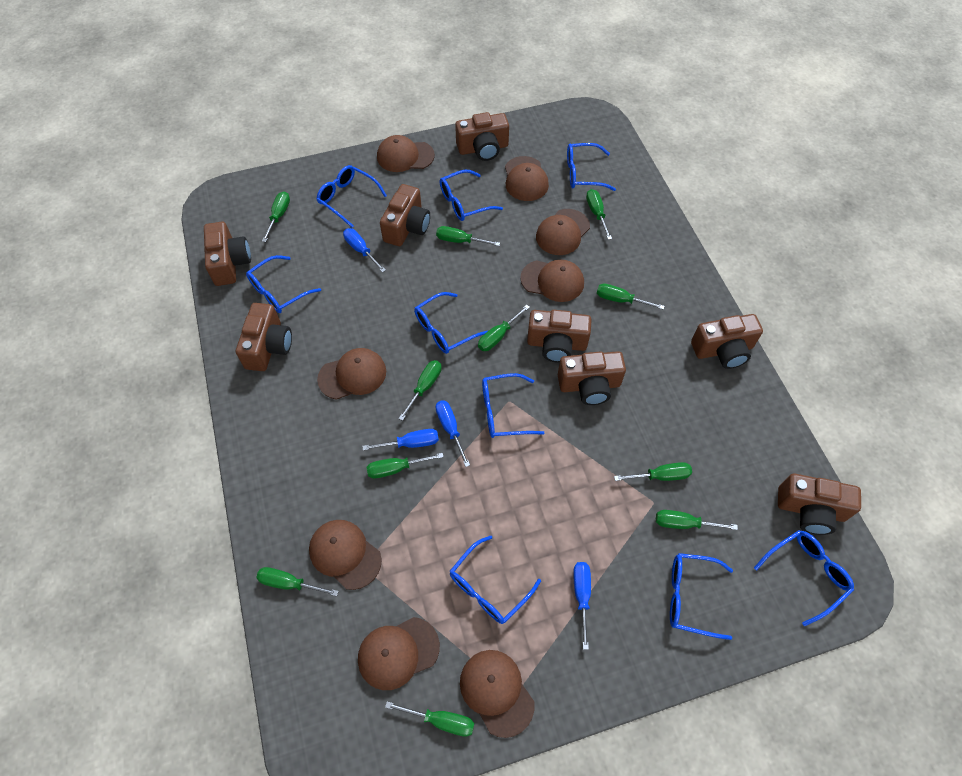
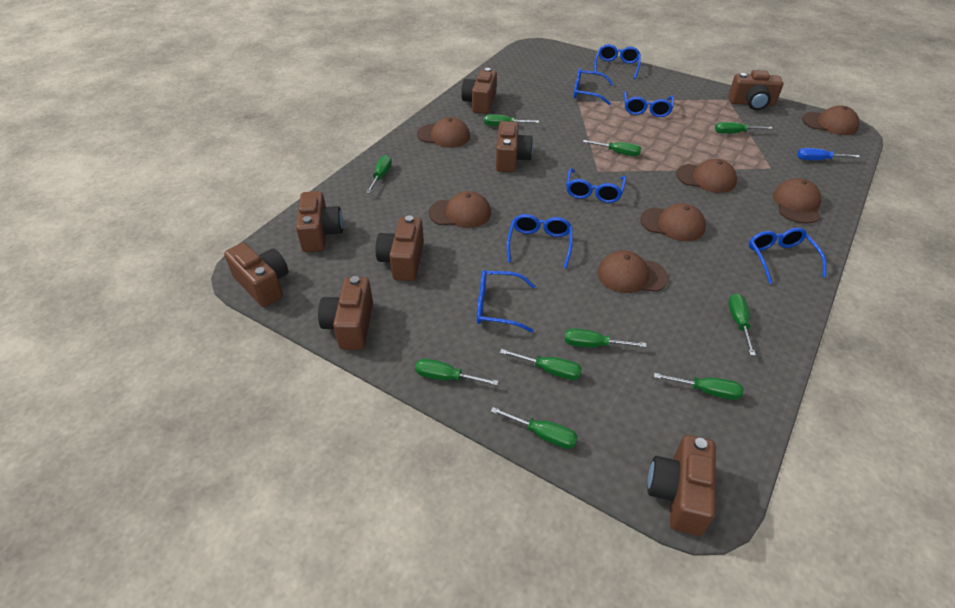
blue glasses: [246,255,321,313] [316,165,387,227] [414,292,488,354] [440,170,503,221] [450,536,541,624] [482,373,544,438] [567,143,616,191] [670,553,733,640] [754,530,854,626] = 9 -> [477,270,536,332] [507,214,573,268] [566,168,626,203] [574,68,614,105] [594,44,641,79] [624,91,674,117] [749,228,826,284] = 7
blue screwdriver: [343,228,386,273] [362,429,439,450] [435,400,470,467] [573,562,591,650] = 4 -> [797,148,860,160] = 1
brown cap: [309,520,382,590] [317,348,386,400] [358,617,440,690] [377,135,435,172] [460,650,535,738] [505,156,549,201] [520,260,584,302] [536,209,590,255] = 8 -> [417,117,470,148] [429,191,491,228] [597,251,668,293] [640,203,706,241] [676,159,737,193] [773,178,821,224] [802,105,859,135] = 7
green screwdriver: [256,567,339,596] [262,191,290,242] [366,453,444,479] [385,701,474,737] [399,360,442,421] [436,226,500,246] [478,305,530,351] [586,189,612,240] [597,283,665,310] [614,462,692,481] [656,510,738,530] = 11 -> [366,155,392,194] [415,359,498,386] [484,114,539,126] [490,407,578,449] [500,349,582,380] [565,328,647,347] [583,140,641,156] [654,373,744,400] [715,122,773,134] [728,293,756,356] = 10

